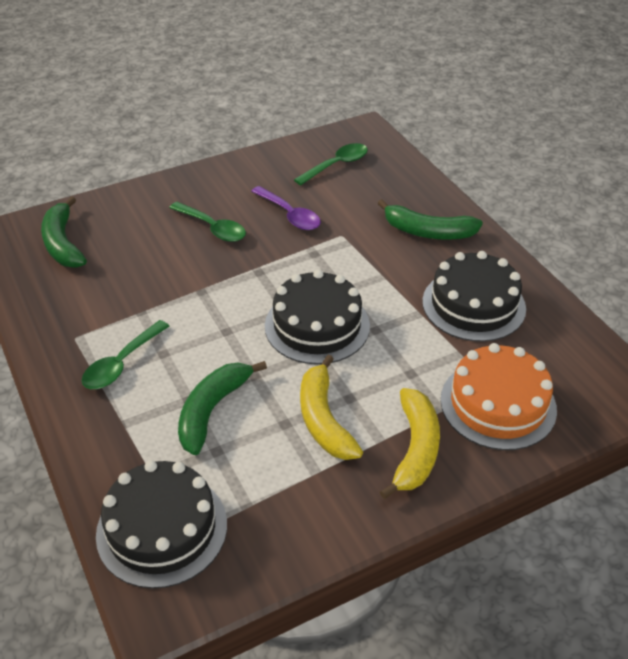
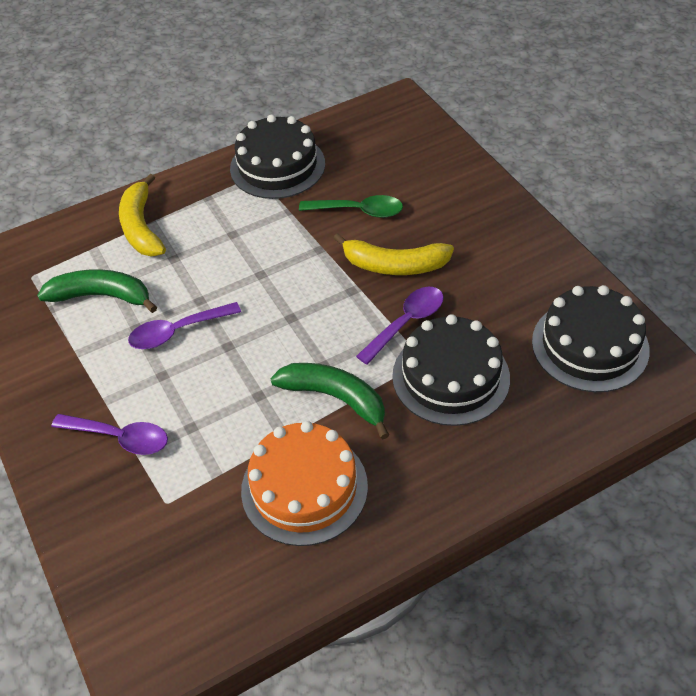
green banana: [41,197,87,268] [178,361,267,455] [378,199,483,240] = 3 -> [37,269,157,313] [270,363,389,439] = 2
green spoon: [82,320,169,389] [169,202,246,242] [294,143,368,185] = 3 -> [299,195,403,218] = 1
purple spoon: [251,186,321,230] = 1 -> [51,414,168,455] [128,302,241,349] [356,287,444,365] = 3

